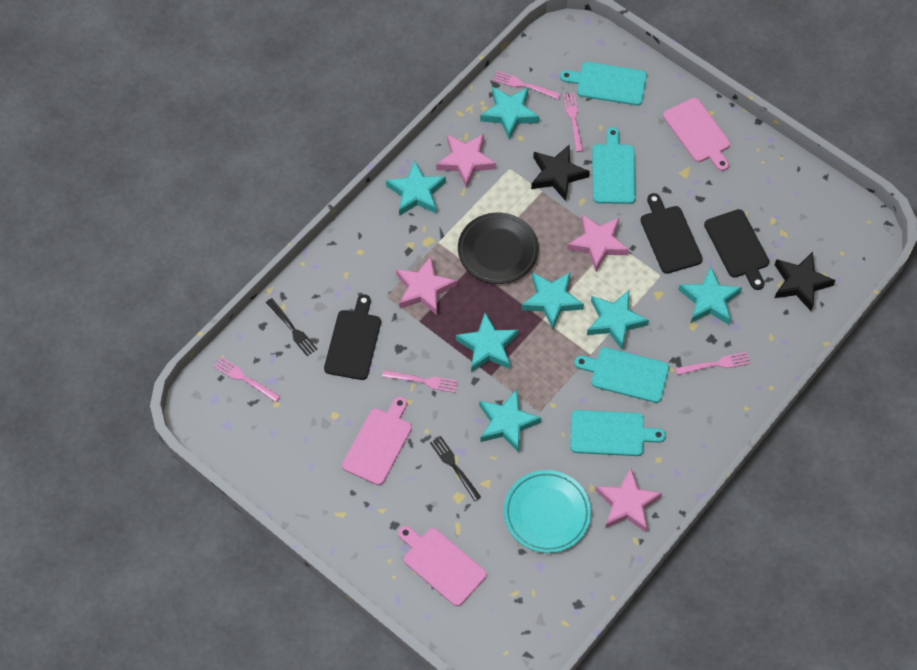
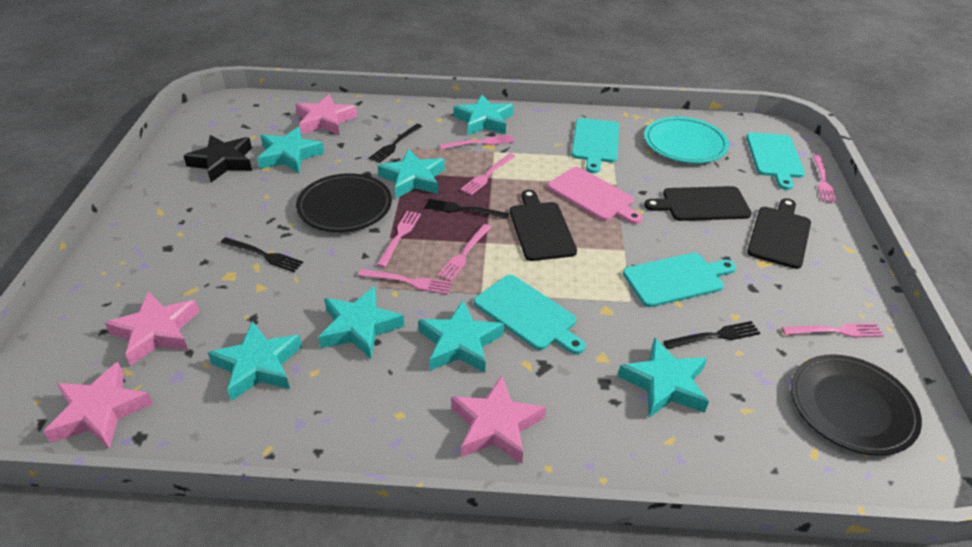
black fork: [266,298,318,357] [430,436,481,501] = 2 -> [221,237,303,272] [369,124,422,163] [425,199,509,219] [663,321,760,349] = 4
black plate: [458,213,539,284] = 1 -> [296,173,392,232] [791,354,922,456] = 2
black star: [531,144,590,201] [775,252,836,311] = 2 -> [184,135,252,182] = 1
pink cutting board: [342,397,412,485] [398,526,487,606] [663,98,730,171] = 3 -> [548,167,643,224] = 1
pink fork: [214,357,280,402] [382,370,458,393] [493,71,560,99] [563,93,583,152] [675,352,750,375] = 5 -> [358,269,452,294] [377,211,421,268] [437,224,491,281] [440,134,515,150] [460,153,516,195] [782,323,884,337] [813,155,837,203] = 7

